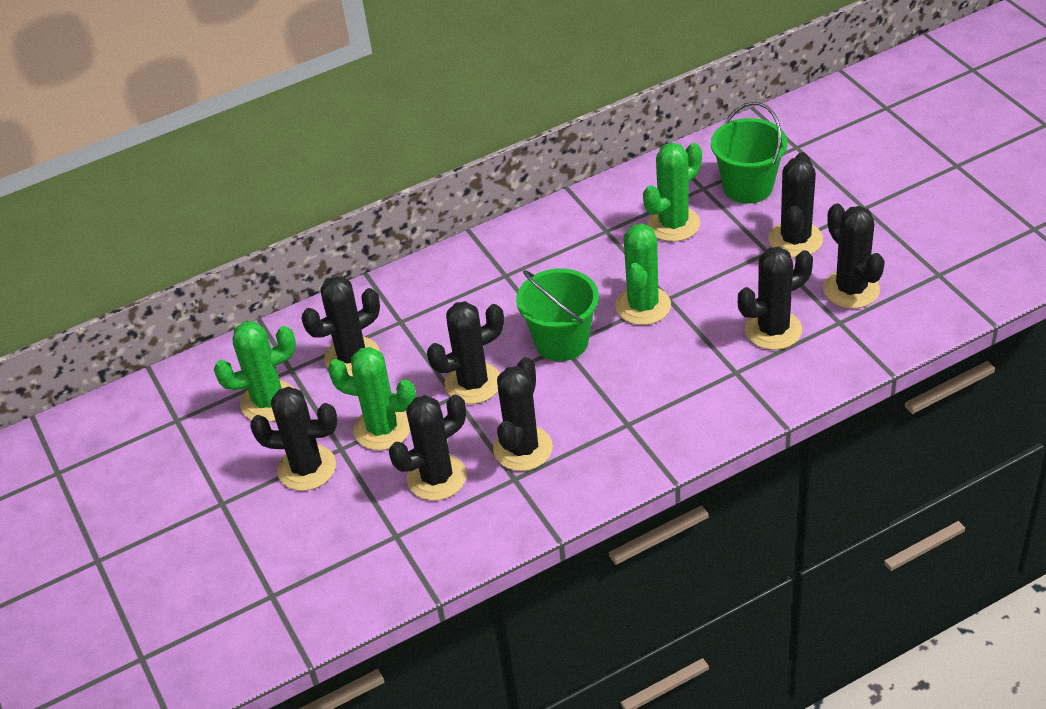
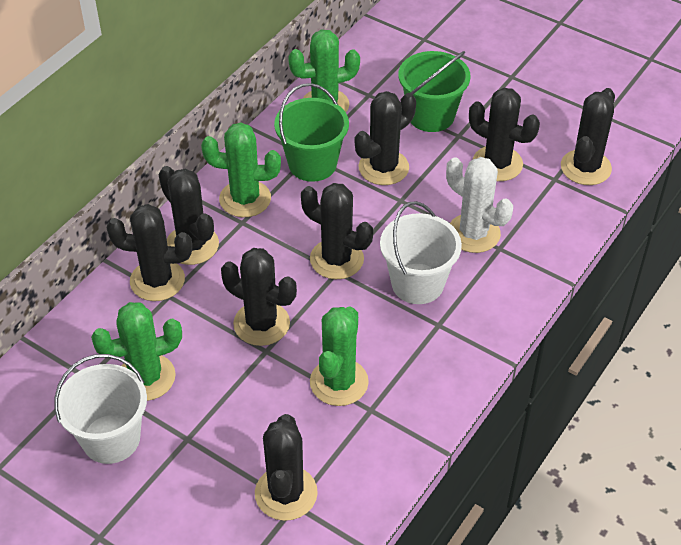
white bucket: none = 0 -> [55,354,147,464] [380,201,462,304] = 2
white cactus: none = 0 -> [446,157,513,253] = 1

